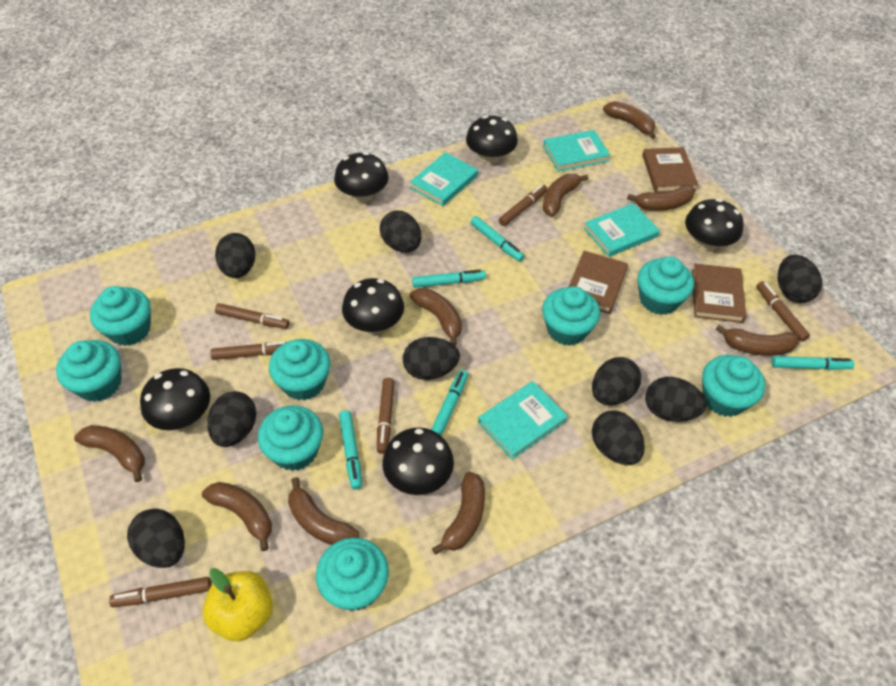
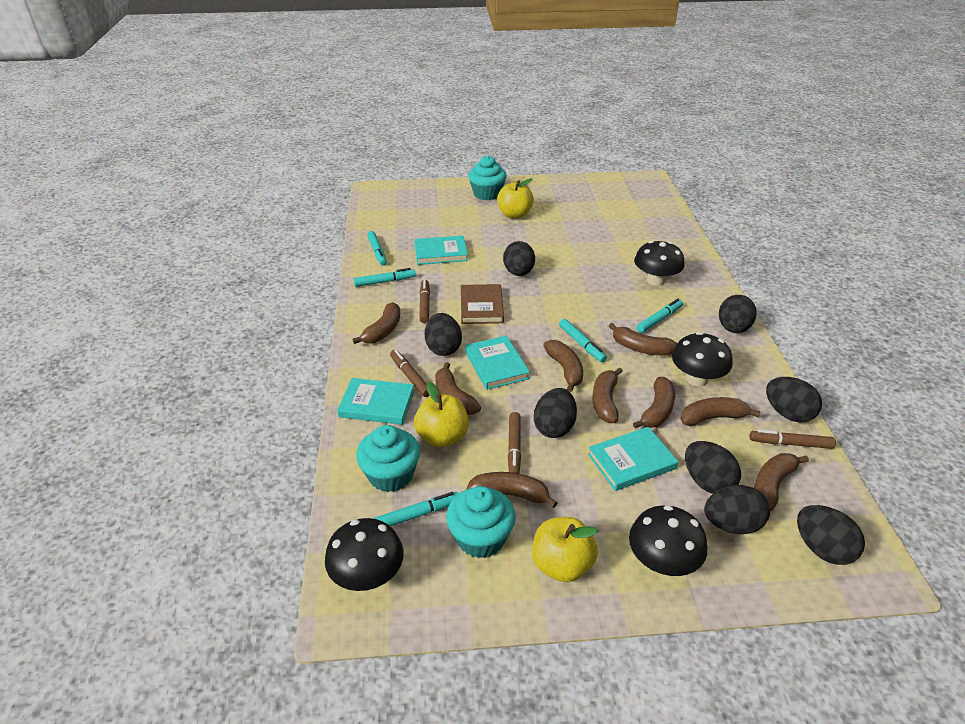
black egg: [127,508,185,568] [207,391,256,447] [215,233,255,278] [380,211,421,252] [403,337,460,380] [592,357,641,405] [592,410,645,465] [645,377,706,422] [778,254,822,303] = 9 -> [425,313,462,356] [503,241,535,276] [534,388,577,438] [685,441,741,494] [704,485,770,534] [719,295,756,333] [766,377,822,422] [797,505,865,565] = 8
black mushroom: [140,368,210,430] [334,152,389,203] [342,278,404,333] [382,427,454,495] [466,116,518,164] [685,199,743,251] = 6 -> [325,518,404,591] [629,505,707,576] [634,241,685,286] [672,332,733,386] = 4
brown book: [569,251,628,314] [642,147,698,193] [692,263,746,323] = 3 -> [461,284,504,324] = 1
brown marker: [109,577,211,607] [210,341,286,360] [215,303,290,329] [377,378,395,454] [499,184,547,226] [756,281,810,342] = 6 -> [390,350,429,397] [419,280,430,323] [508,412,521,474] [749,430,836,449] = 4
turquoise cupcake: [56,340,121,402] [90,286,151,346] [258,405,323,471] [269,339,330,401] [316,538,389,611] [542,286,600,346] [638,257,694,315] [702,355,765,417] = 8 -> [356,425,420,492] [446,486,516,558] [468,156,507,200] = 3
yellow apple: [202,568,273,641] = 1 -> [414,382,469,447] [497,178,534,219] [532,517,599,582] = 3

